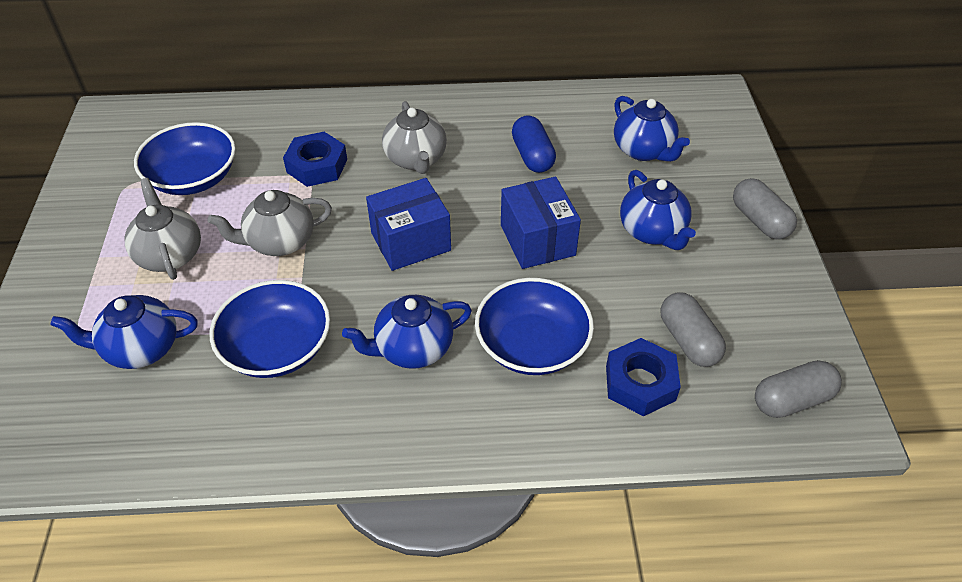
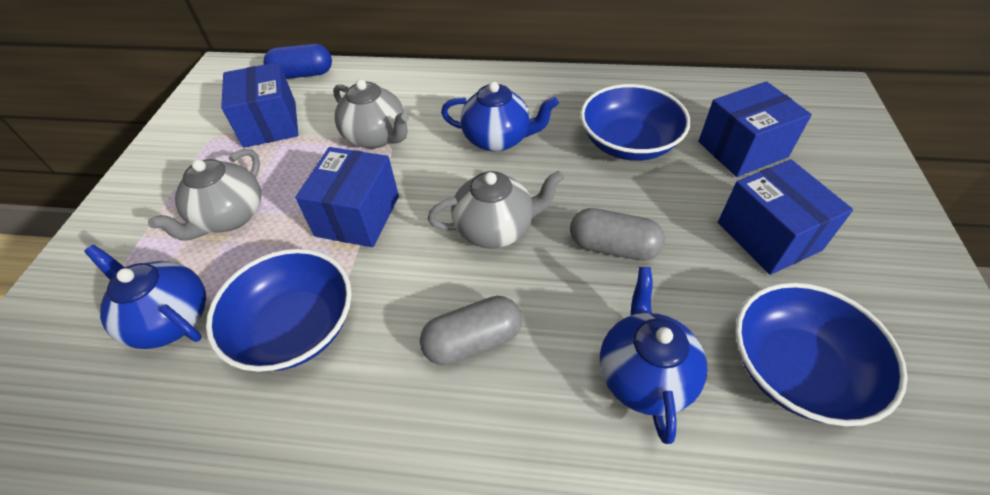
blue box: [366,178,451,271] [501,177,581,269] = 2 -> [221,62,298,148] [295,147,399,247] [698,81,812,177] [718,159,853,275] = 4
blue nut: [283,132,347,187] [606,338,681,416] = 2 -> none = 0
blue teapot: [50,295,198,369] [342,295,472,369] [614,96,690,162] [620,170,696,250] = 4 -> [84,245,206,349] [441,82,559,152] [600,267,707,444] = 3
grey capsule: [661,293,726,367] [733,178,797,239] [755,360,842,418] = 3 -> [420,296,522,365] [570,208,665,261] = 2

